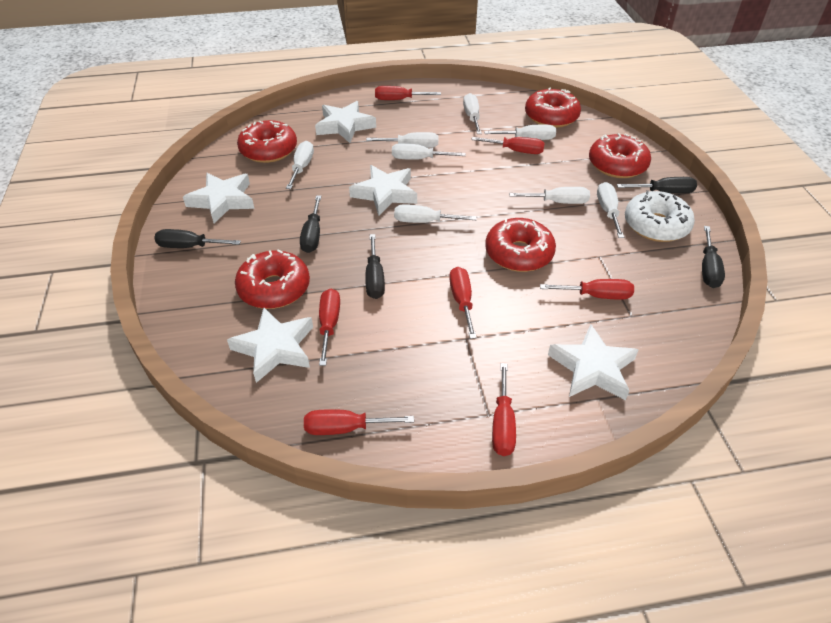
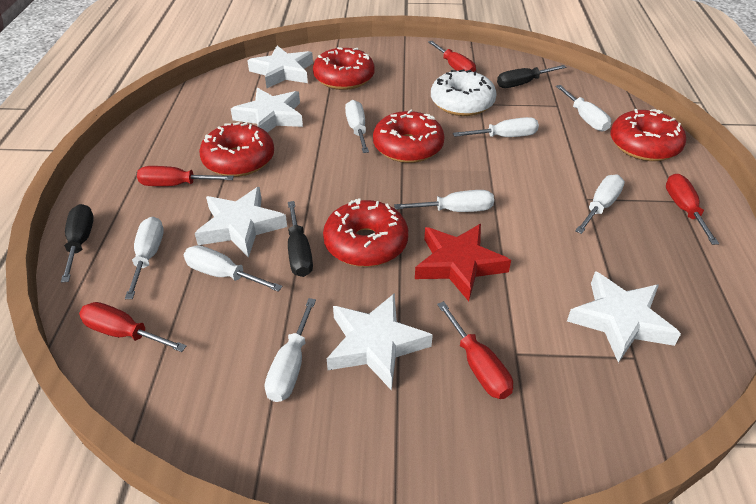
black screwdriver: [154,229,241,248] [300,195,321,253] [365,234,385,299] [617,177,697,194] [702,226,725,288] = 5 -> [61,204,94,283] [288,201,313,277] [497,65,566,88] = 3
red screwdriver: [304,409,414,435] [319,289,340,366] [375,86,441,100] [449,267,477,339] [471,137,545,154] [492,363,516,456] [540,279,634,300] = 7 -> [79,302,187,352] [137,166,234,186] [428,41,476,72] [437,301,513,399] [666,174,719,245] = 5
red star: none = 0 -> [415,224,511,301] = 1

